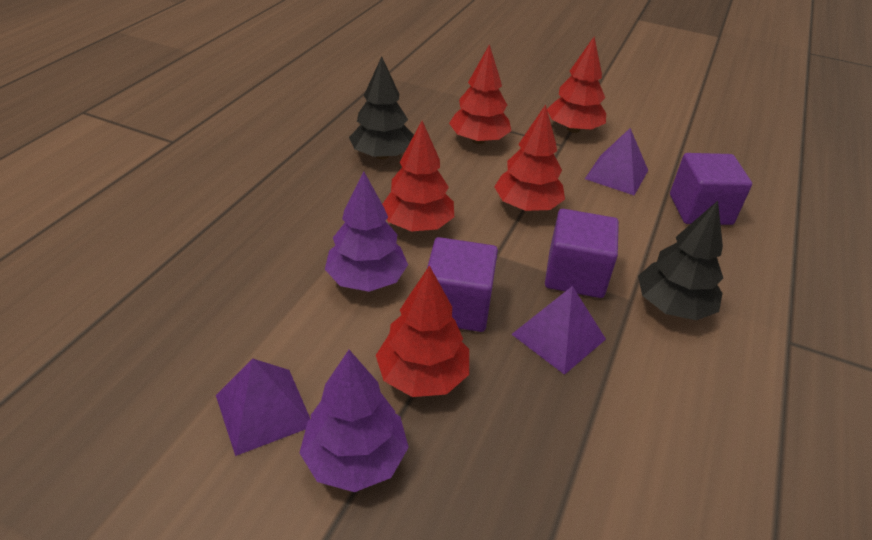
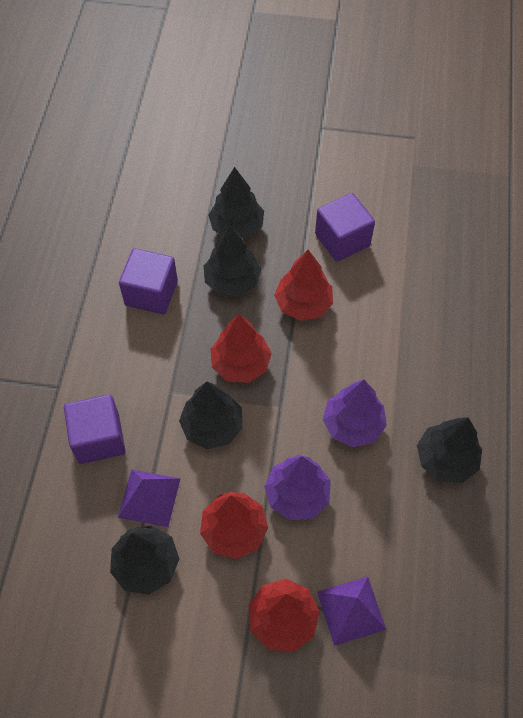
black tree: [349,57,414,159] [638,201,723,320] = 2 -> [110,526,179,595] [179,382,243,449] [204,225,262,296] [208,167,264,238] [417,417,482,483] = 5
purple pyramid: [216,359,310,456] [511,286,606,375] [585,128,648,195] = 3 -> [118,469,180,527] [317,577,387,646] = 2
red tree: [376,265,469,397] [382,121,454,232] [449,44,511,144] [494,105,565,211] [547,37,606,133] = 5 -> [200,492,268,559] [211,314,272,383] [248,579,320,652] [274,250,333,321] = 4

